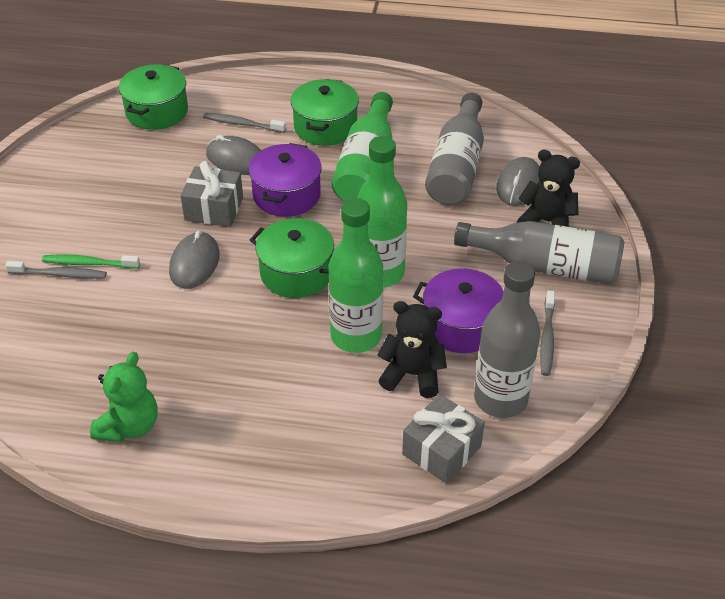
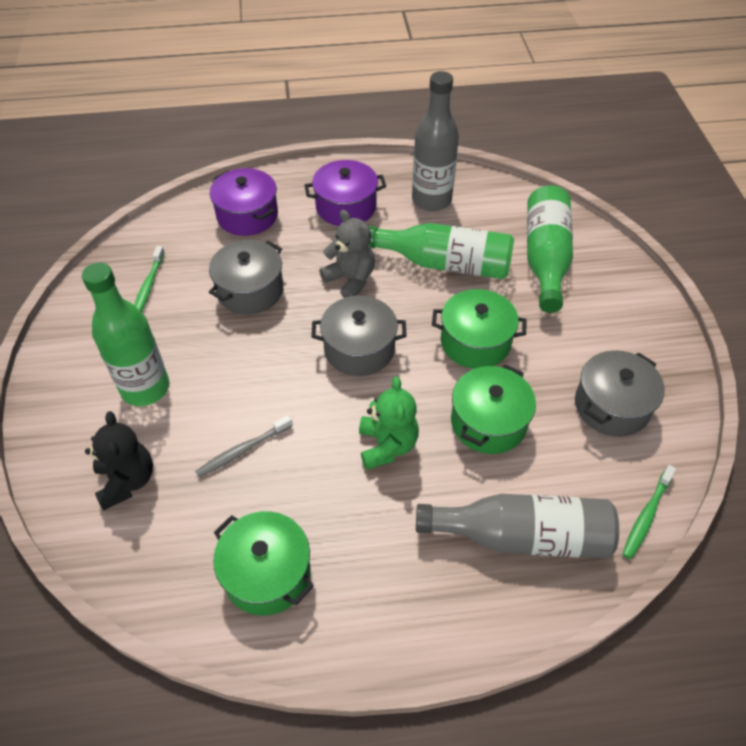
black teddy bear: [377,301,447,398] [517,150,580,227] = 2 -> [85,411,153,510] = 1
green toothbrush: [42,254,140,269] = 1 -> [134,246,165,312] [623,465,676,559] = 2
grey bottle: [425,93,484,205] [454,221,624,285] [474,261,540,418] = 3 -> [412,71,459,211] [416,494,619,559] = 2
grey gift: [181,161,243,227] [402,394,485,484] = 2 -> none = 0
grey mouse: [169,230,220,289] [206,135,261,175] [496,157,540,206] = 3 -> none = 0
grey pot: none = 0 -> [209,240,283,315] [311,296,406,376] [575,350,665,437] = 3
grey teddy bear: none = 0 -> [319,210,375,298] = 1
grey toothbrush: [5,261,107,279] [203,113,286,133] [540,290,555,376] = 3 -> [195,415,293,478] = 1

